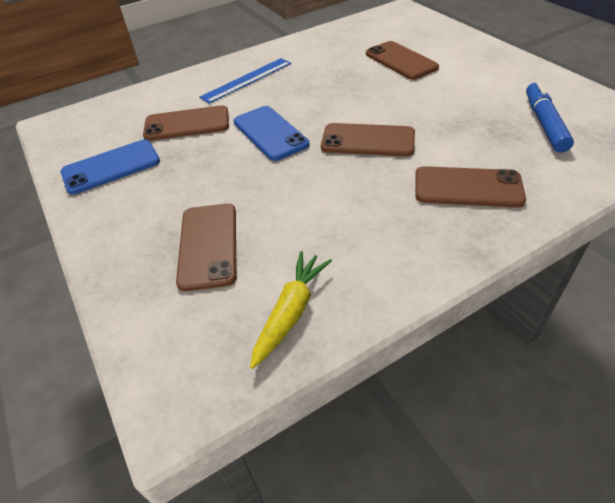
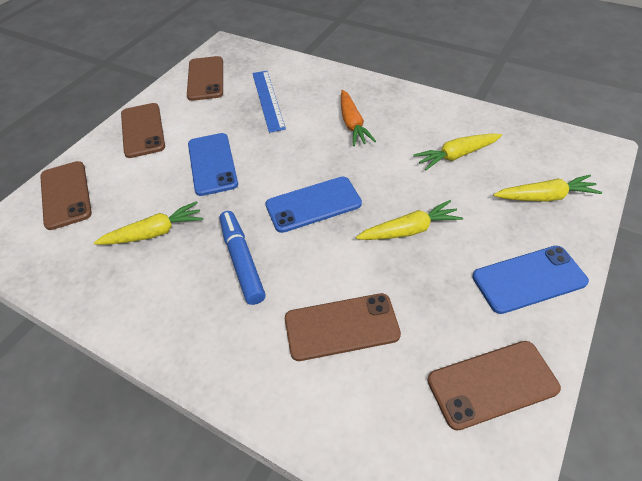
blue phone: [61,139,160,195] [233,106,309,161] = 2 -> [188,133,238,196] [266,176,362,233] [472,246,589,314] = 3
orange carrot: none = 0 -> [341,90,376,146] = 1
yellow carrot: [250,251,332,369] = 1 -> [94,201,203,245] [356,200,463,240] [413,134,502,171] [493,175,602,202] = 4

